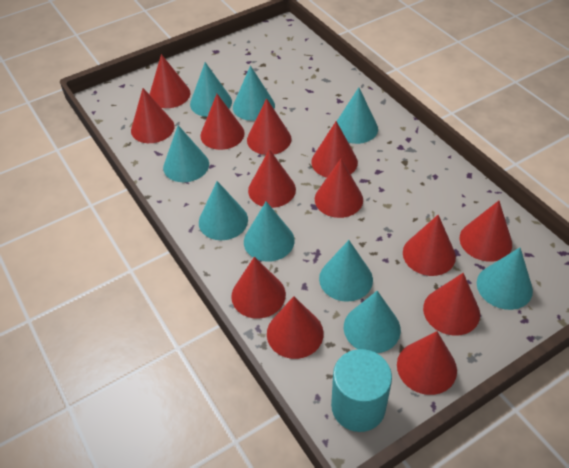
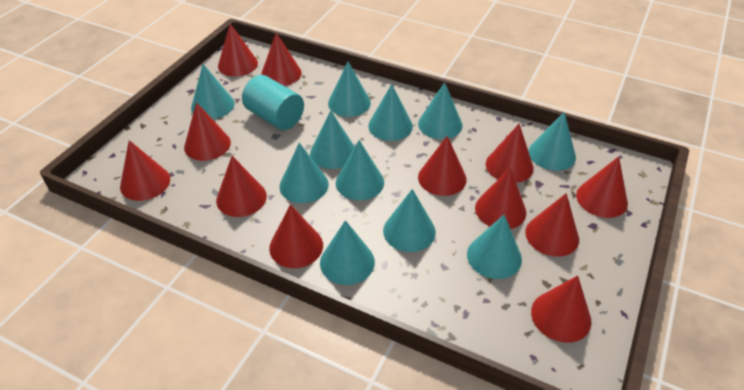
red cone: [131,88,175,143] [149,54,190,108] [200,94,245,150] [231,257,286,319] [247,98,291,155] [248,149,296,208] [267,296,324,359] [311,121,358,178] [315,159,363,218] [397,331,457,395] [403,215,456,276] [423,273,480,335] [460,201,512,262] = 13 -> [120,140,170,201] [184,102,231,161] [216,156,267,217] [218,24,258,76] [261,33,302,86] [269,204,323,268] [418,136,467,196] [475,167,526,229] [486,124,534,183] [525,193,579,257] [531,275,591,343] [576,156,628,218] = 12
turquoise cone: [163,125,209,182] [190,62,232,117] [199,181,248,240] [233,65,275,121] [244,201,295,262] [319,240,373,302] [337,87,378,144] [344,291,401,353] [477,247,533,310] = 9 -> [191,64,235,119] [280,143,329,203] [310,110,355,169] [320,220,375,285] [328,62,371,117] [336,140,384,200] [368,84,413,141] [383,189,436,252] [418,82,463,139] [467,215,522,279] [528,112,576,171] = 11

